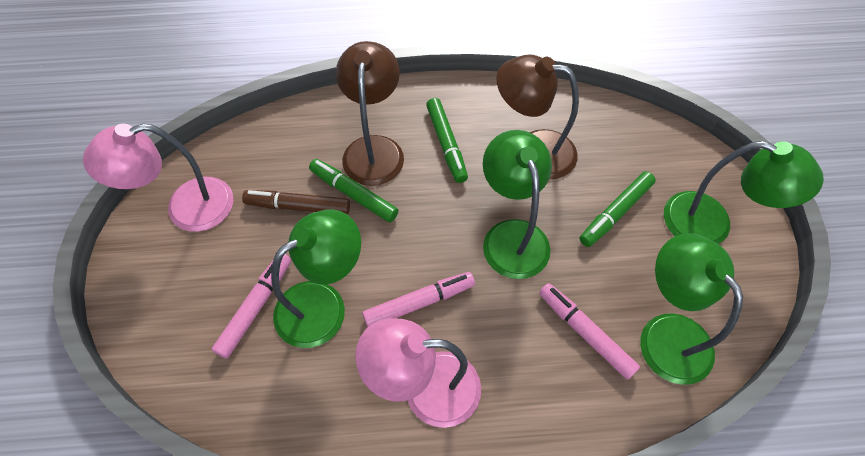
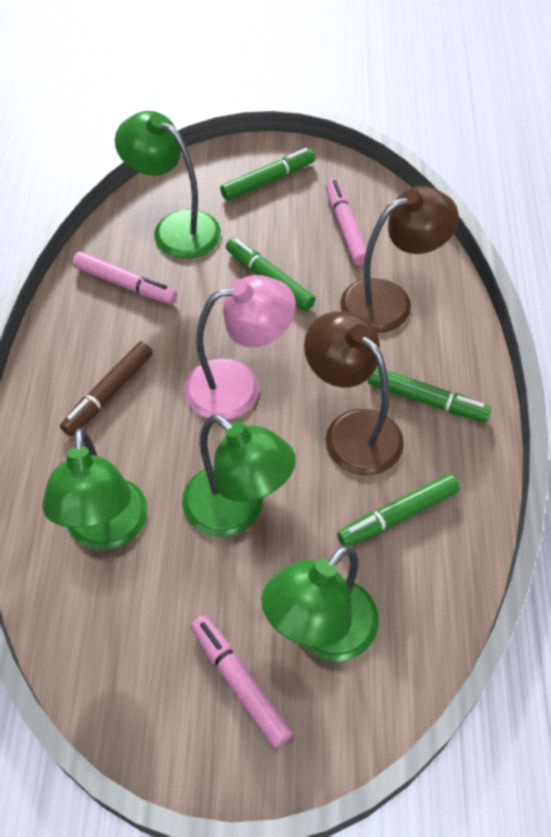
green marker: [309,159,399,222] [426,98,468,183] [580,171,656,247] = 3 -> [220,148,316,201] [226,238,315,311] [337,474,460,546] [368,367,491,422] = 4
pink lamp: [83,123,233,232] [355,318,481,428] = 2 -> [184,275,296,420] = 1

